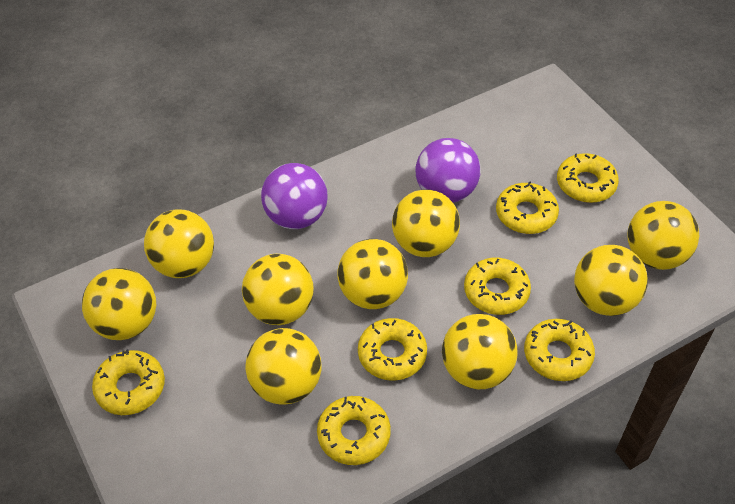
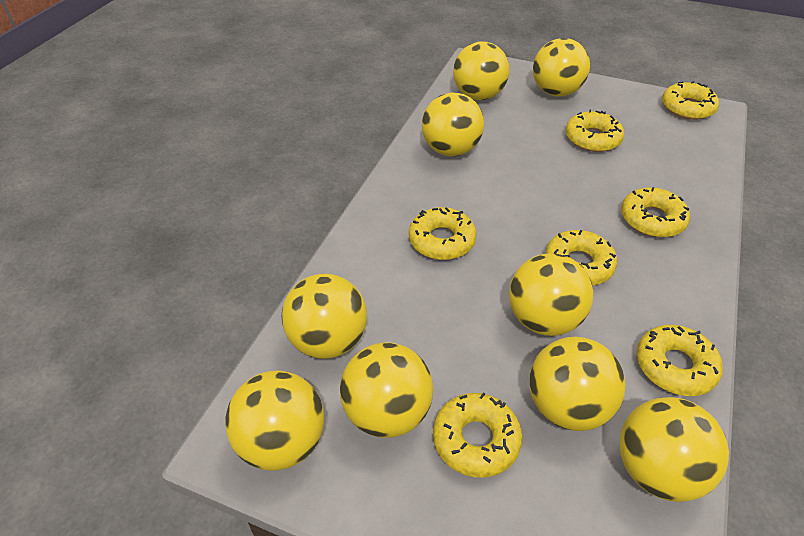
purple ball: [261,163,328,229] [416,138,480,203] = 2 -> none = 0

